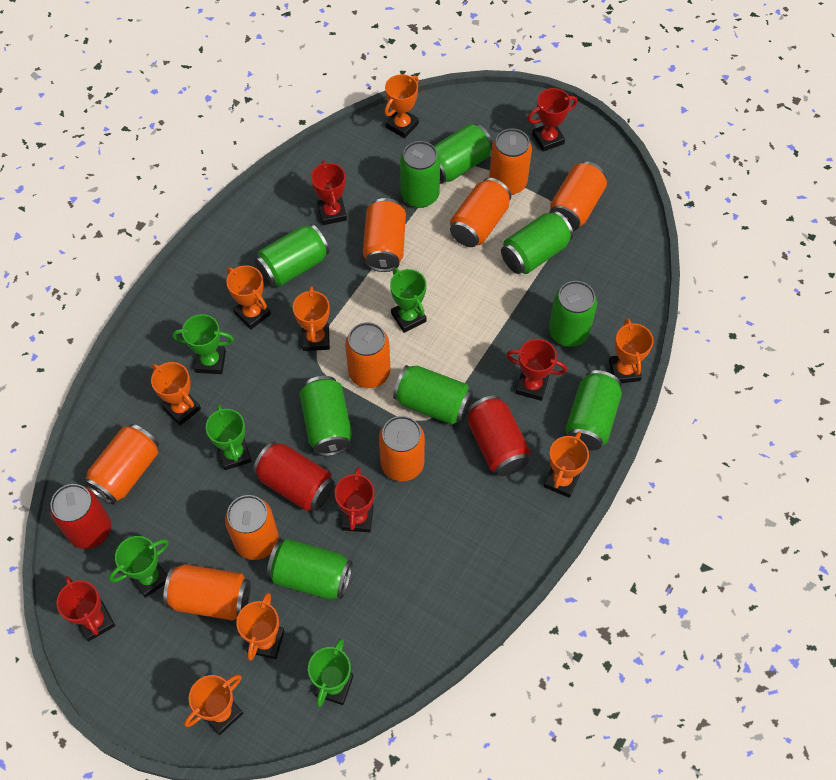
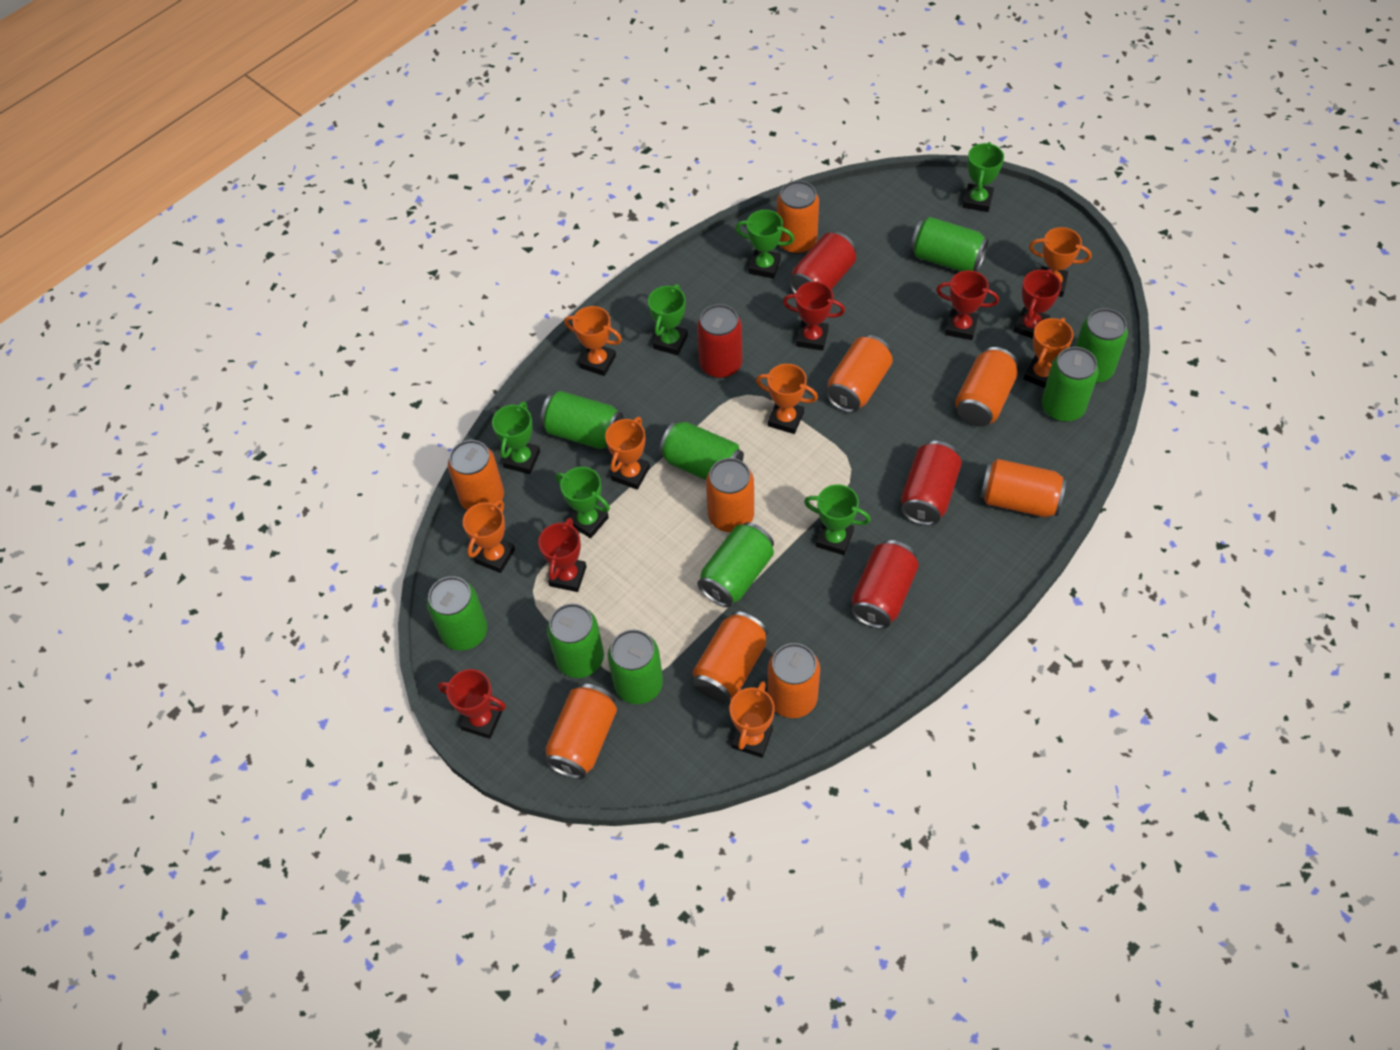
green trophy: [109,536,169,598] [172,314,234,374] [206,404,252,470] [308,638,353,707] [390,268,427,333] = 5 -> [492,402,540,474] [556,467,610,538] [648,284,688,355] [735,210,794,279] [804,484,871,555] [963,142,1004,212] = 6
orange trophy: [151,362,201,426] [184,674,243,735] [226,265,271,329] [236,593,284,661] [293,286,330,351] [385,74,419,138] [544,432,589,498] [609,319,654,383] = 8 -> [463,499,515,573] [564,306,622,376] [605,417,650,490] [730,681,775,758] [756,364,818,434] [1024,318,1073,388] [1029,227,1092,297] = 7
red can: [50,484,111,549] [253,442,335,511] [467,395,531,476] = 3 -> [697,304,743,378] [789,232,856,294] [851,540,919,629] [901,441,962,526] = 4

